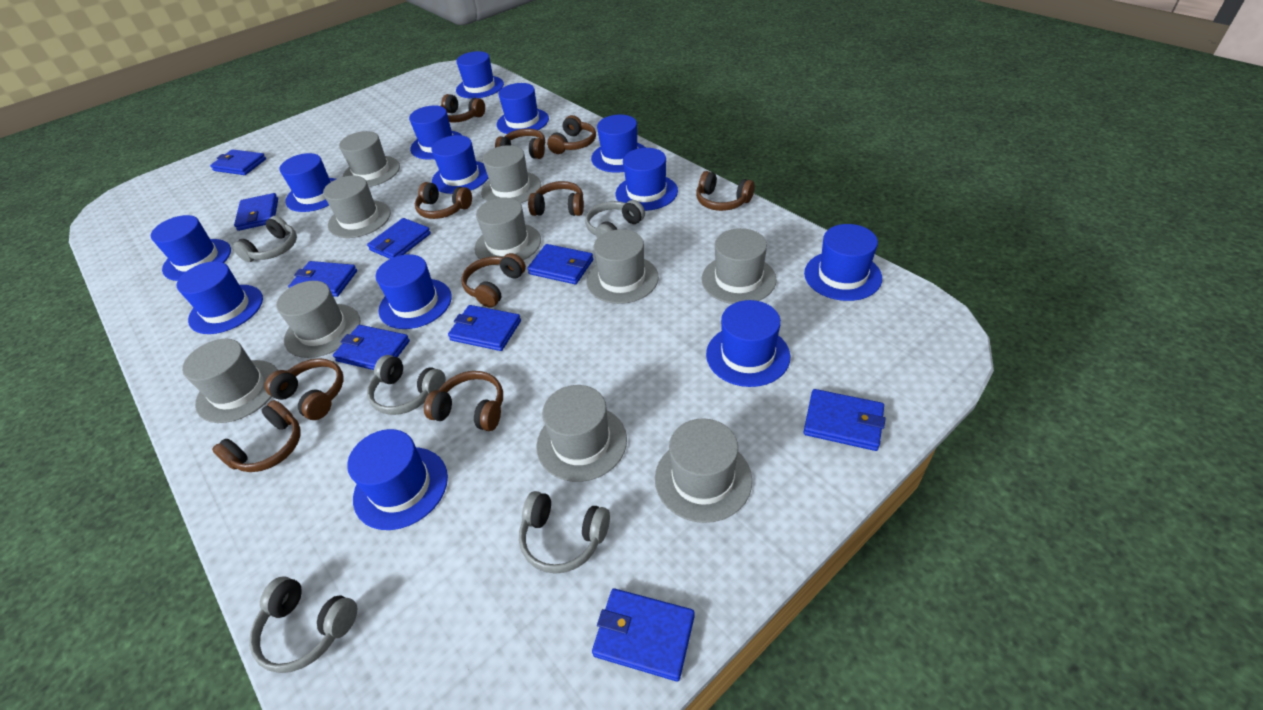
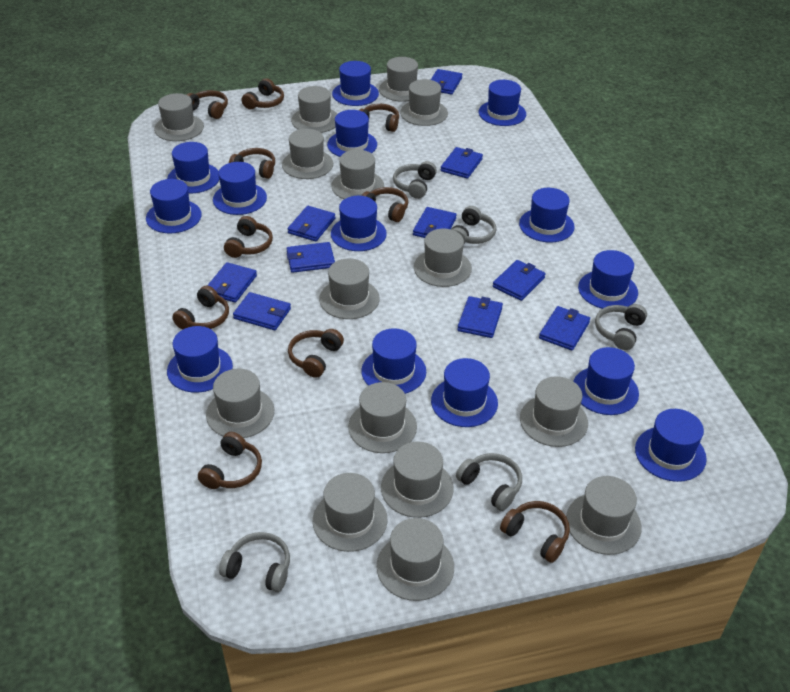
blue hat: [151,215,231,281] [177,261,263,334] [280,153,336,212] [347,429,448,530] [376,254,452,329] [409,105,463,160] [431,135,488,194] [456,51,504,99] [497,83,549,134] [591,115,646,173] [616,148,678,211] [706,300,790,387] [804,224,882,301] = 13 -> [146,179,202,233] [167,142,219,193] [167,326,233,393] [213,162,267,215] [327,110,377,157] [331,196,387,251] [332,61,379,106] [361,329,426,394] [431,358,498,427] [479,80,526,126] [519,188,575,243] [573,347,639,415] [578,250,638,309] [635,409,707,482] = 14
blue wallet: [210,149,266,175] [234,193,278,231] [288,261,357,297] [333,325,410,370] [367,218,431,259] [448,305,521,351] [527,244,593,284] [592,588,695,681] [803,389,885,451] = 9 -> [207,262,257,303] [233,292,291,330] [287,242,335,273] [288,206,335,241] [413,207,457,238] [431,69,462,95] [441,147,483,179] [457,296,503,338] [493,260,545,301] [539,306,590,351] = 10
grey hat: [182,339,278,423] [276,281,360,358] [323,176,391,238] [339,131,400,187] [475,198,541,260] [481,145,541,203] [536,385,627,482] [586,229,659,304] [655,418,752,523] [701,228,776,304] = 10 -> [154,93,204,141] [206,369,274,438] [282,129,333,179] [291,86,337,133] [313,473,388,552] [319,258,380,319] [331,150,384,199] [348,382,417,453] [377,518,454,601] [379,57,418,102] [381,442,453,518] [400,79,448,126] [414,229,472,287] [520,376,588,447] [566,476,642,555] = 15

